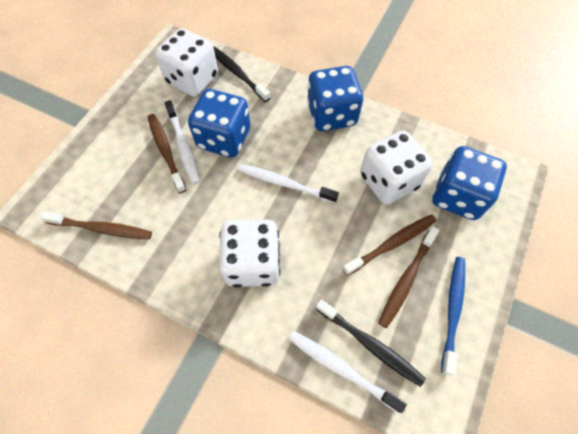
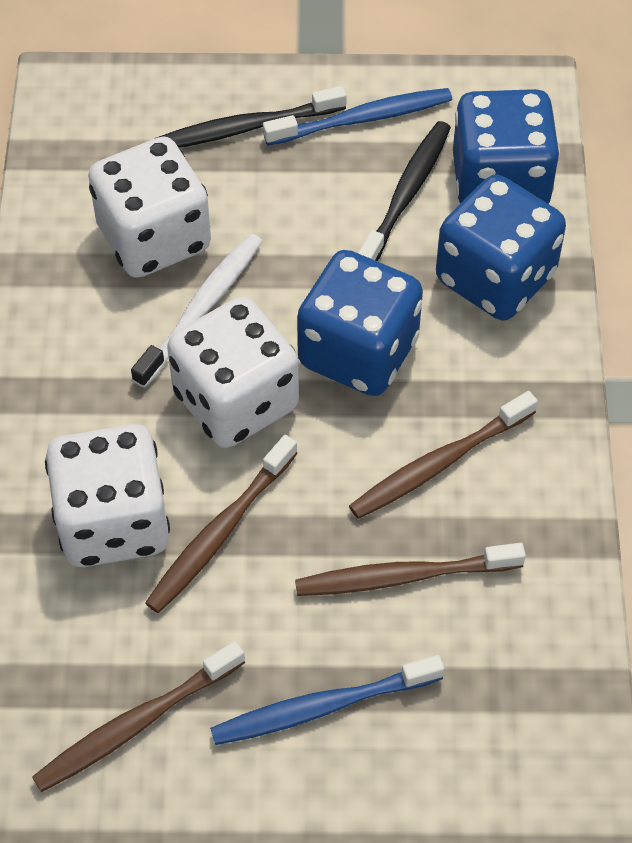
blue toothbrush: [441,257,465,376] = 1 -> [210,655,445,745] [263,88,452,145] = 2
white toothbrush: [165,100,200,184] [238,164,339,203] [289,331,407,413] = 3 -> [131,234,263,388] = 1

